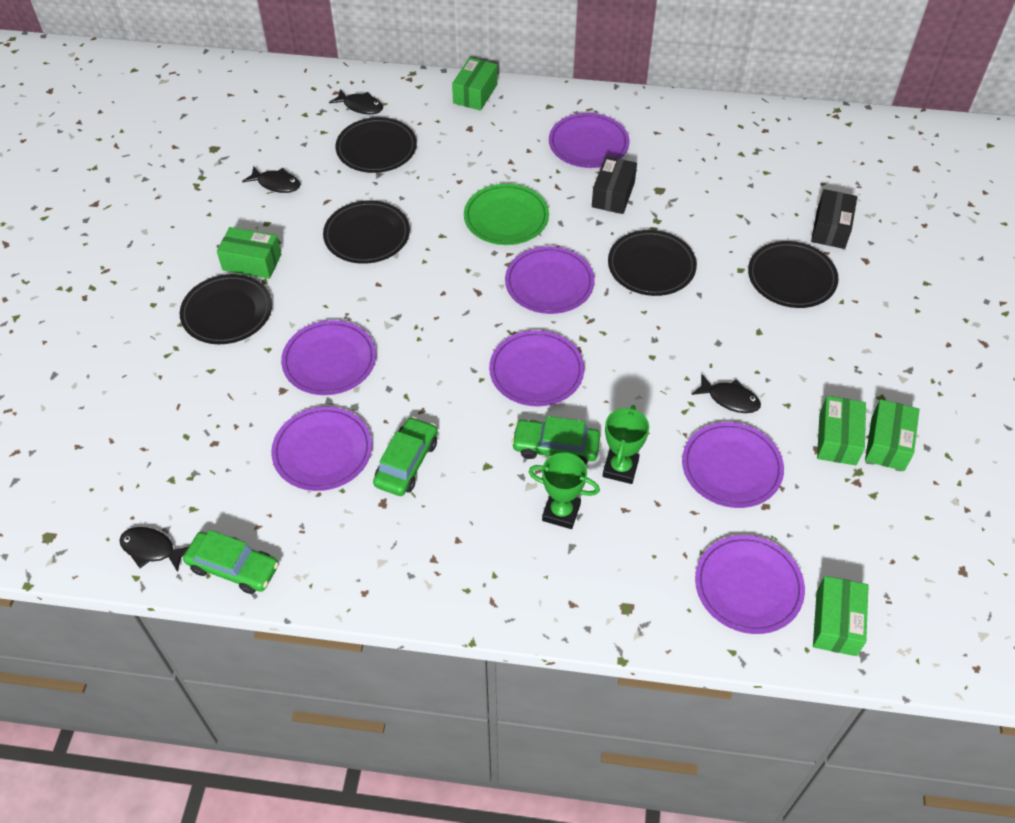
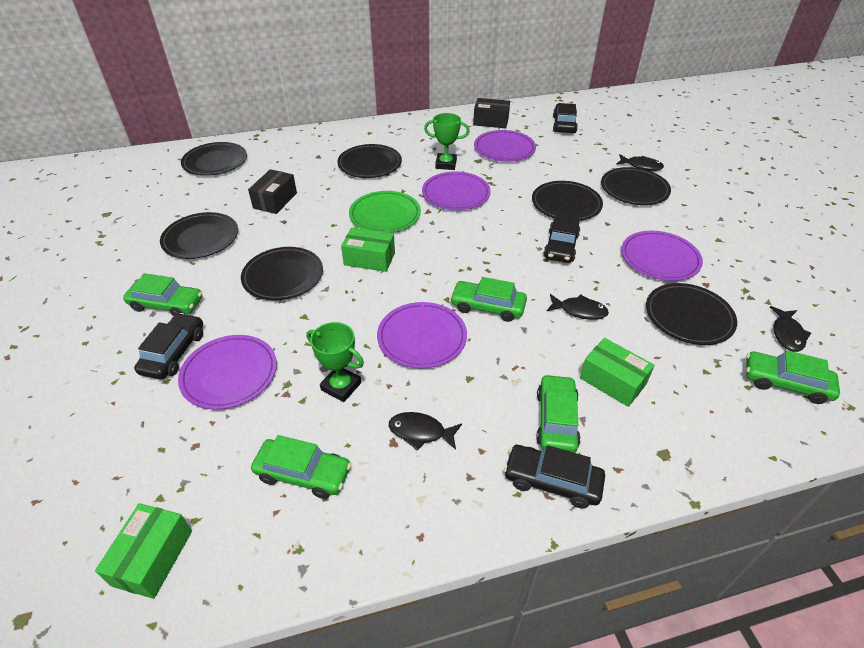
black car: none = 0 -> [134,313,203,379] [504,445,605,508] [543,213,580,263] [553,103,578,133] = 4
black plate: [180,274,272,344] [323,200,410,264] [336,117,417,173] [608,230,697,296] [748,241,839,308] = 5 -> [160,212,238,259] [181,142,247,176] [241,247,323,301] [337,144,402,178] [532,181,603,221] [601,167,671,205] [646,283,737,345] = 7
green box: [217,227,281,279] [452,57,498,111] [813,576,869,656] [817,396,866,465] [865,399,919,471] = 5 -> [95,503,192,599] [341,227,395,272] [580,338,655,407] = 3
green car: [183,530,279,594] [373,417,438,496] [511,416,600,465] = 3 -> [123,273,202,316] [251,435,351,499] [450,277,527,322] [536,374,581,453] [746,350,840,404] = 5
purple plate: [271,407,372,491] [281,320,376,395] [489,330,584,406] [505,246,595,314] [549,113,629,168] [682,422,784,508] [695,535,805,634] = 7 -> [178,335,277,410] [377,302,467,369] [422,171,491,210] [474,130,536,162] [621,231,703,281] = 5

